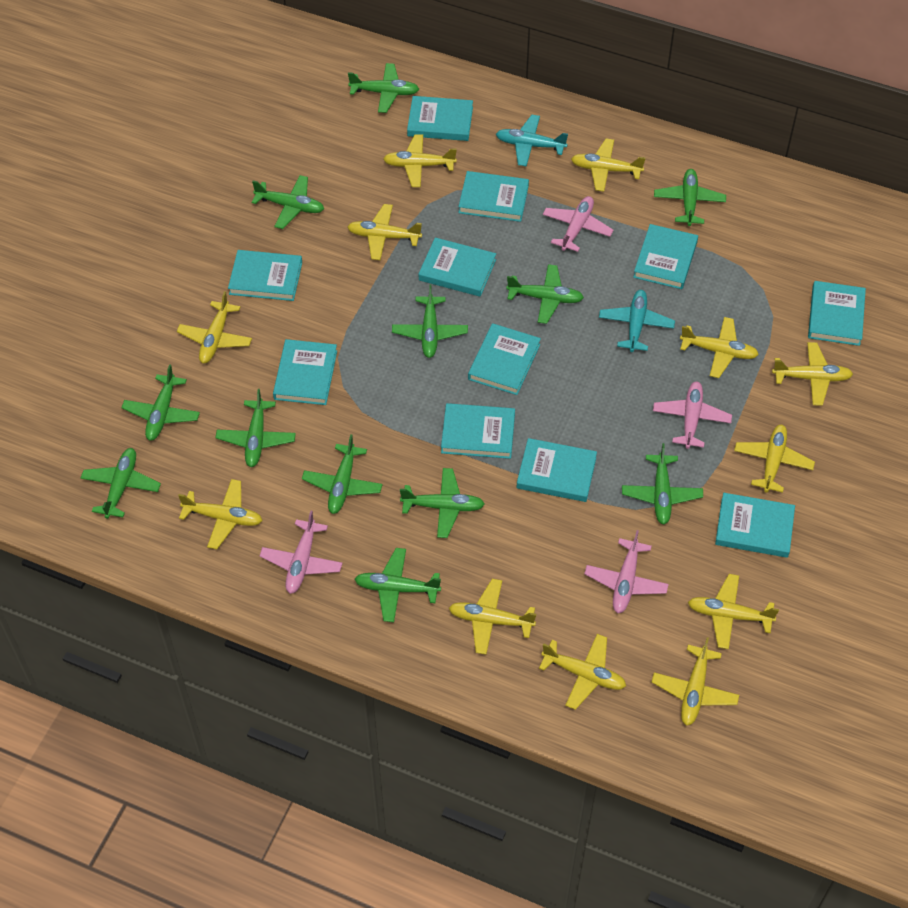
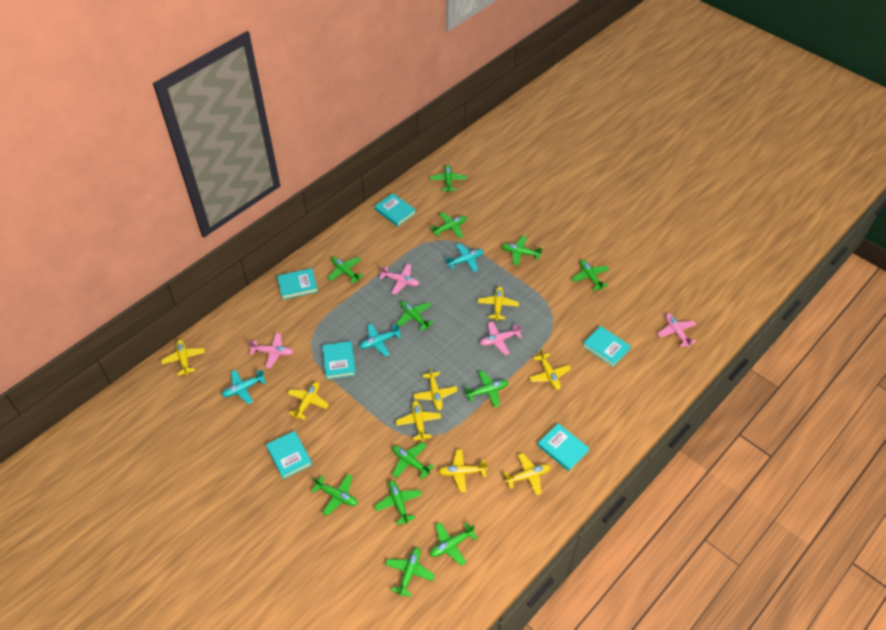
turquoise book: [228,250,302,301] [273,339,337,405] [407,96,473,141] [419,237,496,297] [441,403,515,459] [458,171,529,222] [468,323,541,395] [516,438,597,502] [633,224,698,289] [715,493,795,558] [808,281,866,346] = 11 -> [266,431,312,479] [277,268,318,300] [322,341,356,380] [374,193,416,227] [537,423,590,471] [583,326,631,367] = 6
turquoise plane: [496,115,568,166] [599,290,675,352] = 2 -> [222,370,266,404] [360,324,402,356] [445,244,484,272] = 3
yellow plane: [177,291,252,363] [178,479,263,549] [347,204,422,260] [383,134,457,187] [449,579,536,655] [539,634,626,710] [571,139,645,192] [652,637,739,726] [680,317,759,378] [688,574,779,649] [734,425,815,493] [772,342,853,406] = 12 -> [161,340,205,376] [287,382,329,420] [396,400,441,441] [413,367,458,410] [438,449,488,492] [478,286,519,321] [503,453,551,495] [529,348,571,390] = 8

